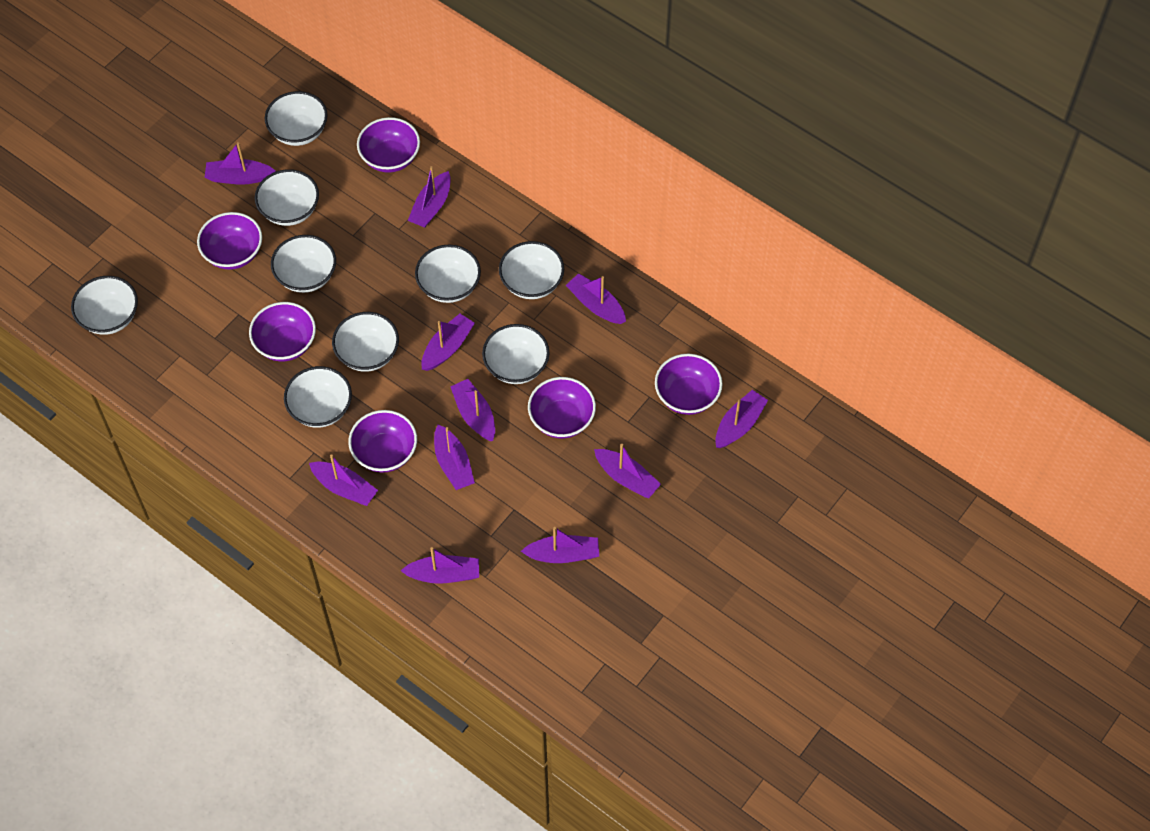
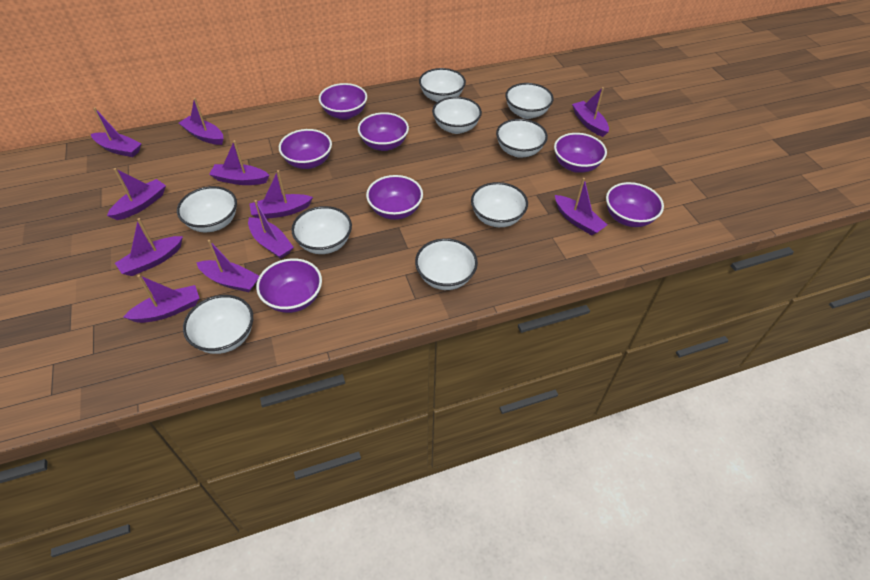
purple bowl: [197,212,262,270] [249,302,316,361] [348,410,417,473] [357,117,420,173] [528,377,596,438] [655,354,723,415] = 6 -> [256,258,322,313] [279,129,332,169] [319,83,367,120] [358,112,409,151] [366,175,423,220] [554,133,607,173] [606,182,664,227] = 7

